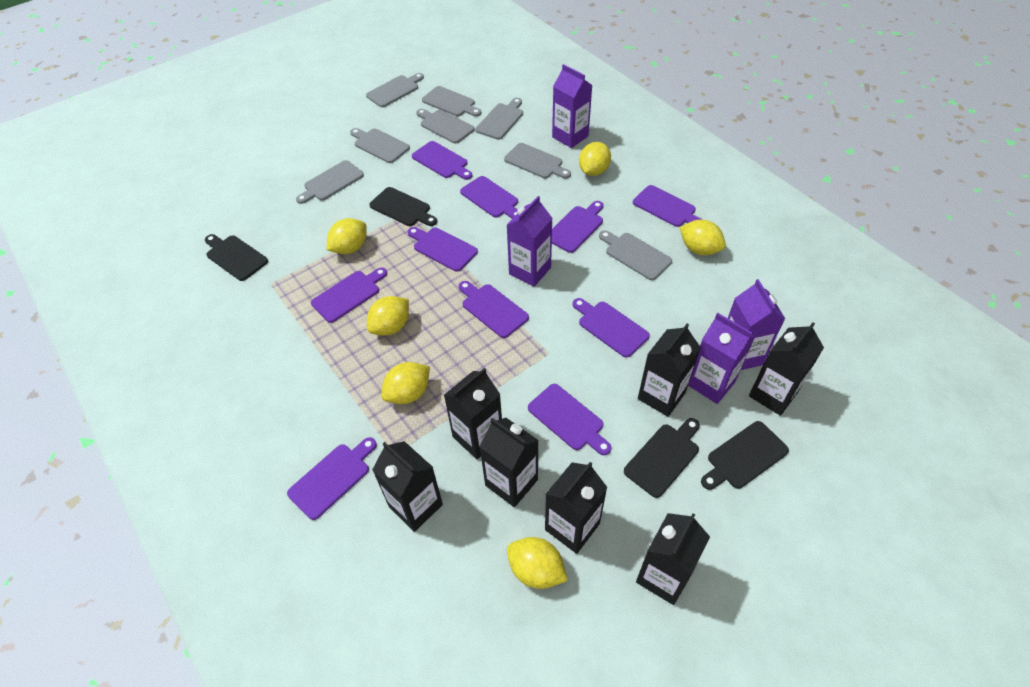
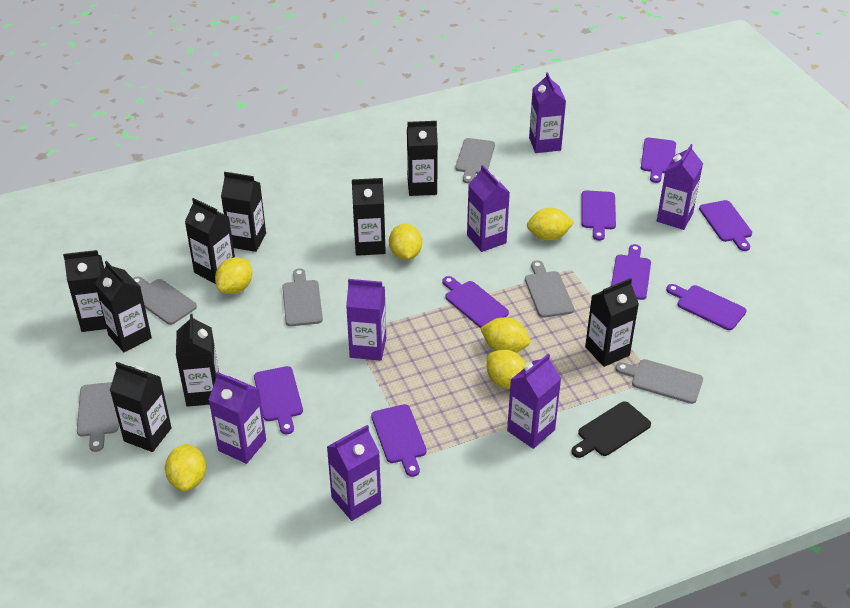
black carton: [372,441,443,532] [444,368,502,459] [479,418,539,507] [545,462,607,554] [636,513,710,605] [638,323,701,417] [749,322,824,416] = 7 -> [63,250,107,332] [95,261,152,352] [110,362,172,452] [176,314,219,407] [185,198,235,284] [221,172,266,252] [352,178,386,256] [407,121,438,196] [585,278,639,367] = 9
black cutting board: [205,234,268,281] [369,187,437,226] [624,418,700,498] [701,421,789,490] = 4 -> [571,402,651,458] = 1
grey cutting board: [296,160,364,204] [350,128,410,163] [366,73,424,107] [416,109,475,144] [422,86,481,116] [475,98,523,140] [504,143,571,179] [599,230,672,280] = 8 -> [77,382,119,452] [133,276,197,325] [282,268,323,326] [455,138,495,183] [525,260,574,318] [615,359,703,404] = 6
purple carton: [507,196,553,287] [552,64,592,148] [688,313,755,404] [728,279,785,370] = 4 -> [208,372,266,464] [327,425,381,521] [346,279,386,361] [467,165,510,252] [507,354,561,449] [529,72,566,153] [657,144,703,230] = 7
purple cutting board: [287,437,377,520] [311,267,387,323] [408,227,478,272] [412,141,473,180] [459,281,529,338] [460,176,518,219] [528,384,611,455] [552,201,604,253] [573,298,650,358] [633,185,703,227] = 10 -> [254,366,303,434] [371,404,427,477] [442,276,509,328] [581,190,616,241] [611,244,651,300] [641,138,676,183] [666,284,746,330] [699,200,752,251] = 8

